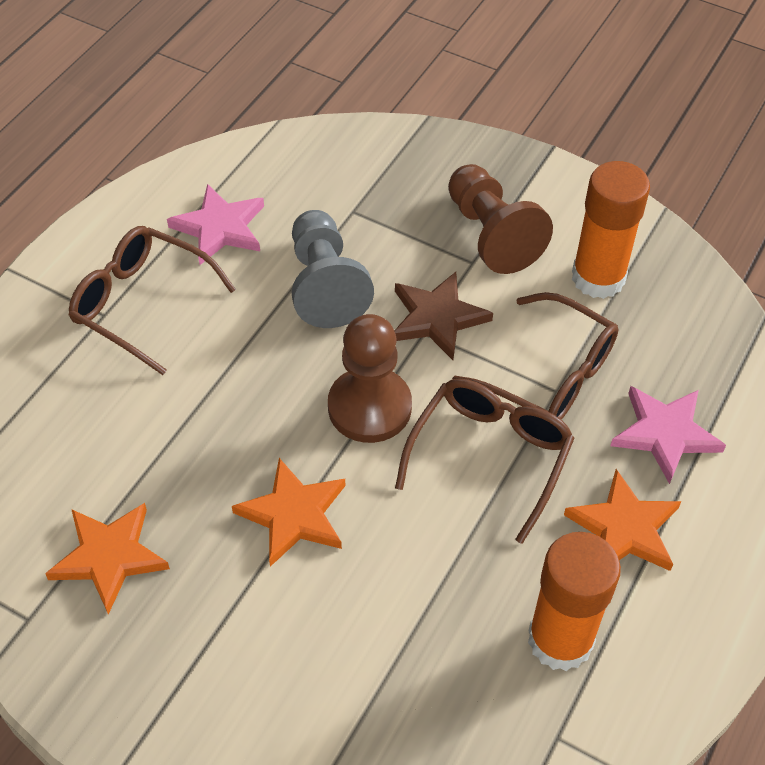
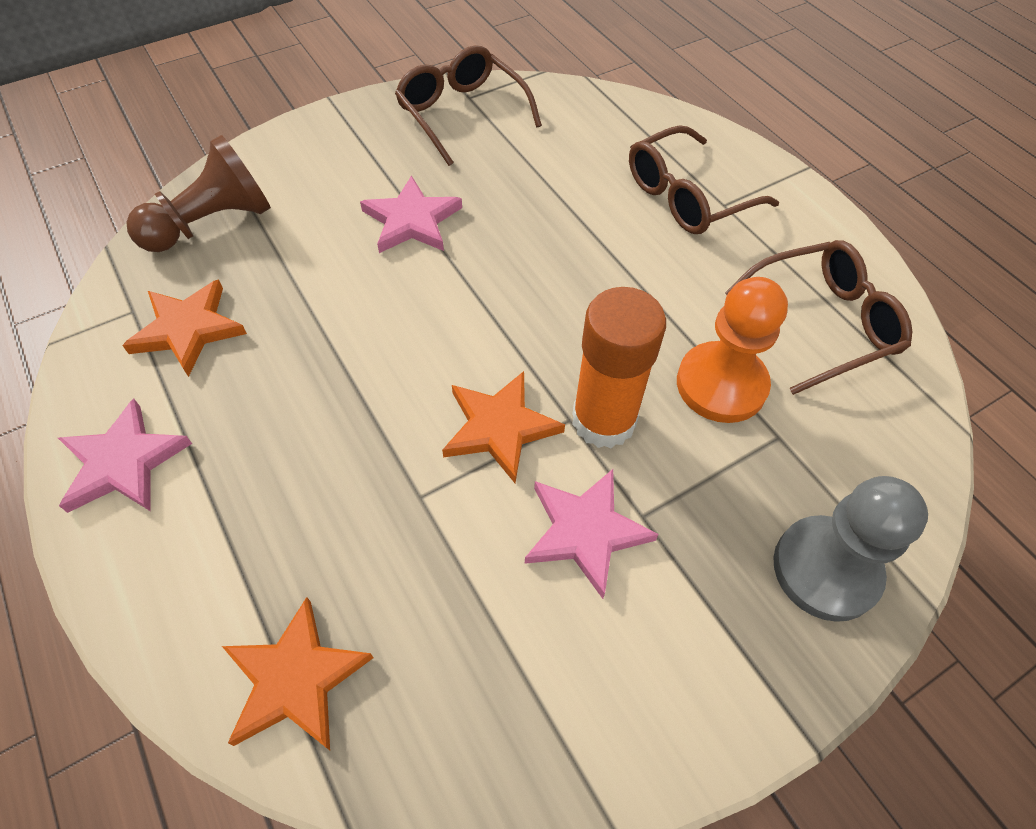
brown pawn: [328,314,412,443] [448,164,553,274] = 2 -> [126,135,271,252] = 1
brown star: [395,272,493,360] = 1 -> none = 0
orange glue stick: [528,532,621,671] [572,161,650,299] = 2 -> [572,287,666,448] = 1
orange pawn: none = 0 -> [677,277,788,423] = 1
pink star: [167,184,264,265] [611,386,726,484] = 2 -> [58,399,192,513] [360,175,462,253] [525,469,659,599] = 3

